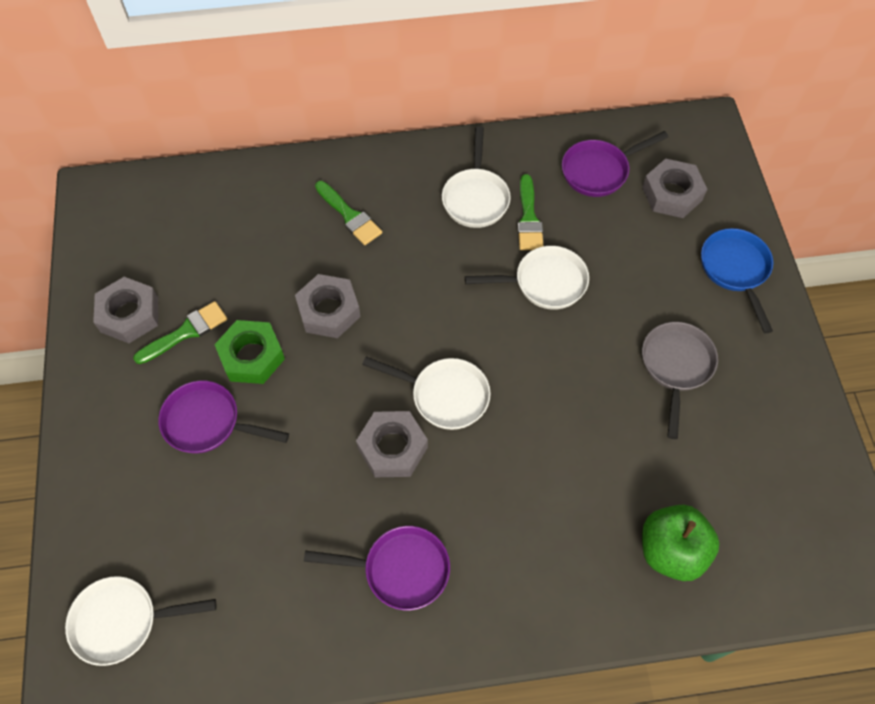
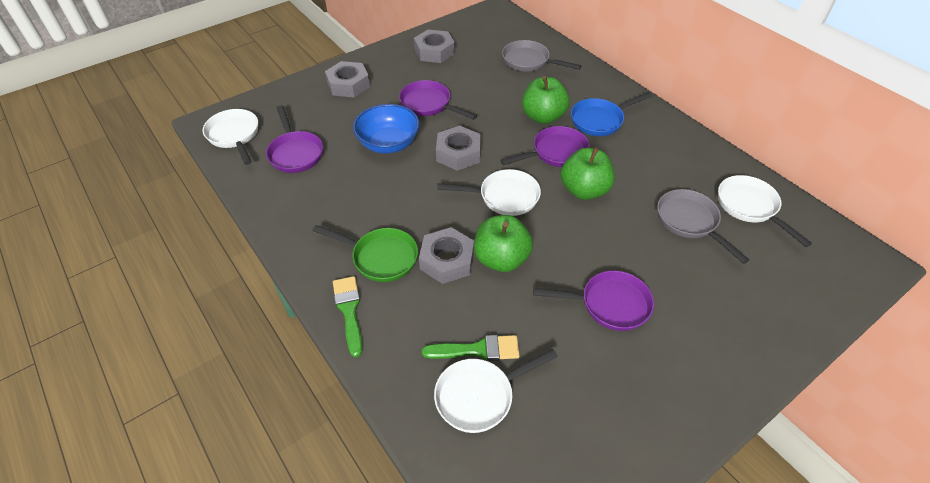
blue bowl: none = 0 -> [353,104,420,153] = 1
green apple: [642,504,720,581] = 1 -> [474,215,533,272] [522,76,570,124] [561,147,615,200] = 3
green brush: [133,301,227,364] [315,181,382,245] [517,174,543,250] = 3 -> [333,276,362,357] [422,335,520,361] = 2
green nut: [214,320,285,384] = 1 -> none = 0
green pan: none = 0 -> [312,225,418,282] = 1
grey pan: [642,322,718,439] = 1 -> [502,40,581,72] [657,189,749,264] = 2
purple pan: [158,381,289,454] [304,526,450,610] [562,131,668,197] = 3 -> [266,105,323,173] [399,80,477,120] [500,126,590,167] [533,271,654,331] = 4

